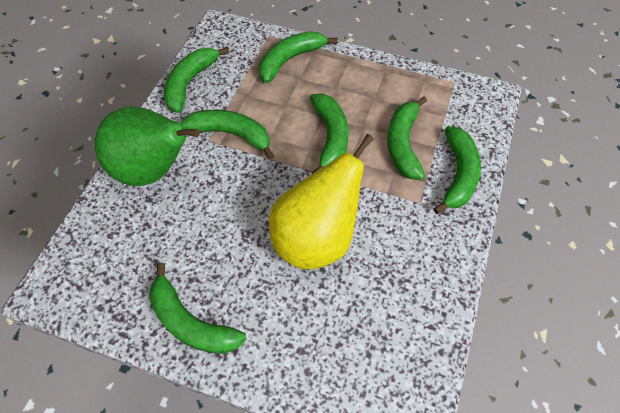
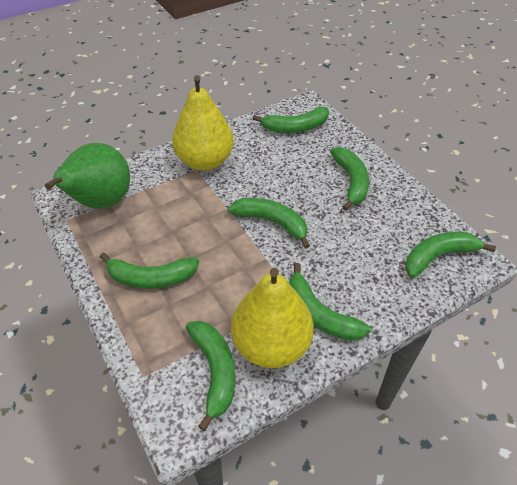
yellow pear: [269,134,374,270] = 1 -> [172,75,234,171] [231,268,314,368] = 2

